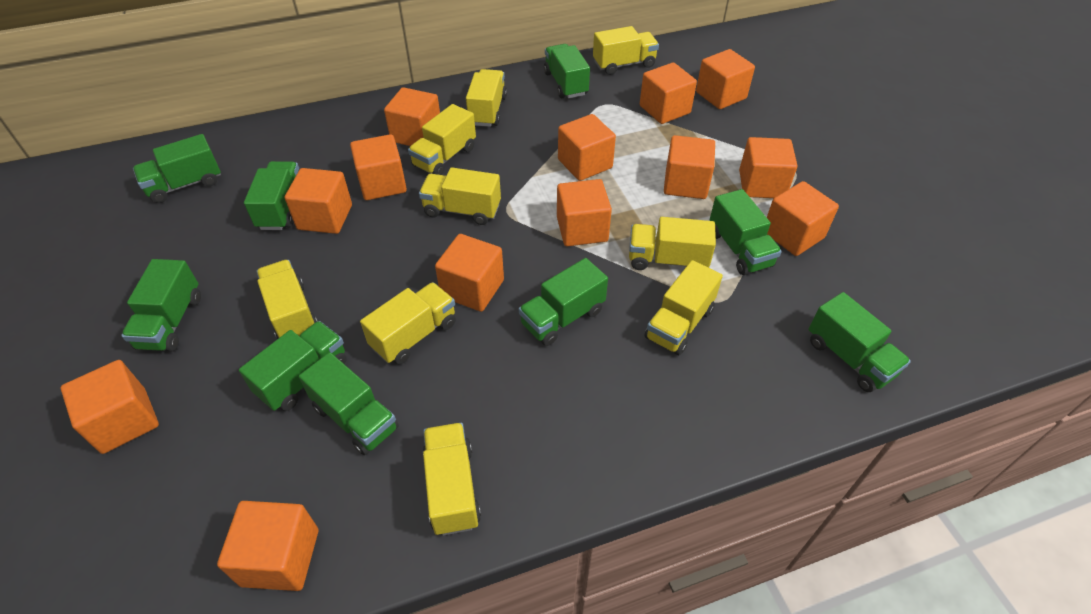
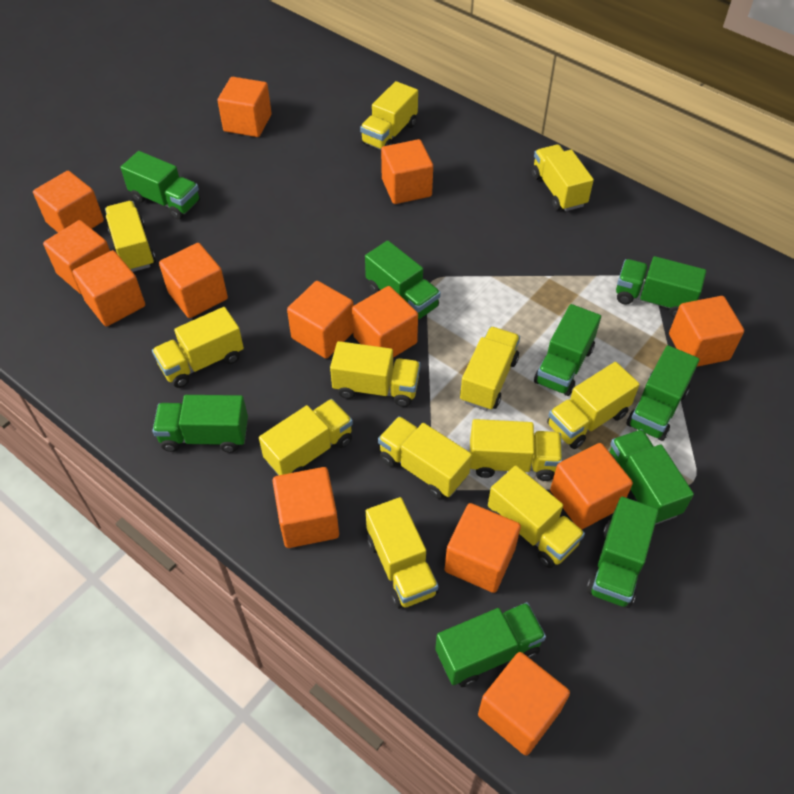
yellow truck: [257,260,318,339] [360,282,456,365] [408,104,476,175] [419,167,501,225] [423,423,481,536] [466,69,507,127] [593,26,659,75] [629,217,716,270] [645,260,723,355] = 9 -> [105,201,156,272] [152,307,244,388] [259,399,353,475] [330,341,420,407] [360,81,418,150] [366,497,438,609] [378,416,472,499] [460,326,520,411] [470,419,563,481] [488,466,585,568] [532,144,594,211] [547,362,640,449] = 12

